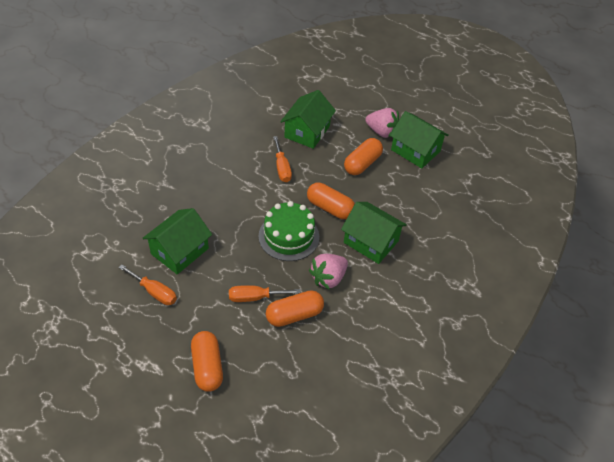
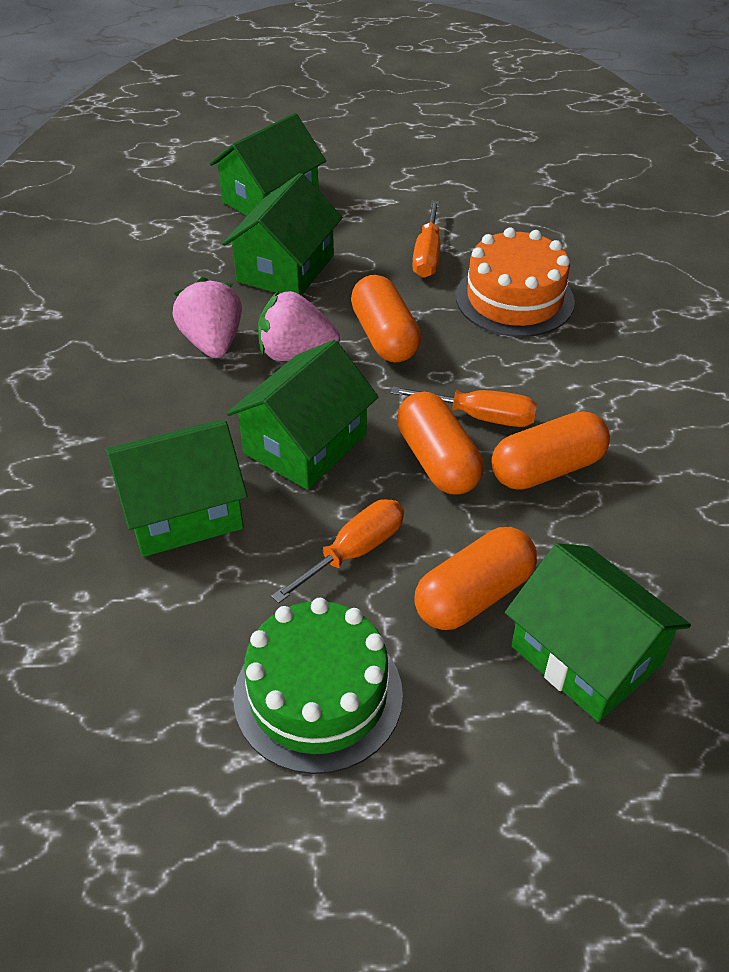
green house: [143,208,212,274] [280,90,336,149] [341,202,407,264] [390,111,449,168] = 4 -> [106,421,247,557] [209,113,326,216] [222,173,343,296] [227,340,378,490] [505,543,691,722] = 5
orange cake: none = 0 -> [456,228,575,337] = 1

